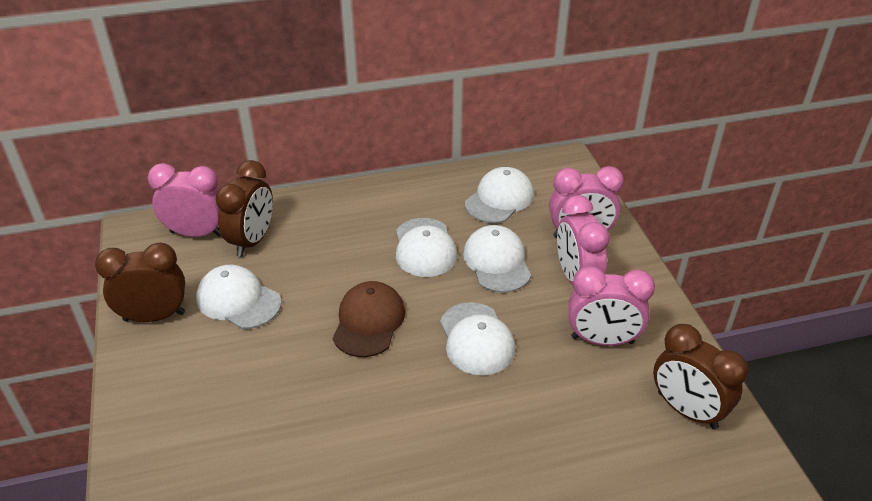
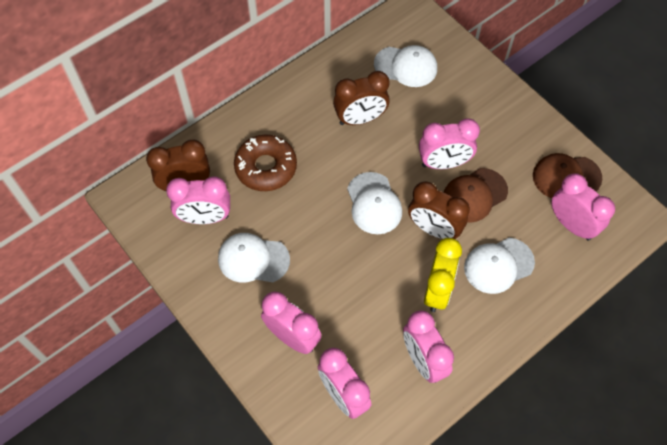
brown cap: [333,281,405,357] = 1 -> [443,168,508,222] [533,153,602,198] = 2
brown donut: none = 0 -> [234,134,297,191] = 1
pink clock: [148,163,221,237] [549,166,624,238] [557,195,610,285] [569,266,655,346] = 4 -> [166,176,230,224] [261,292,322,354] [318,348,371,419] [403,310,454,383] [419,119,480,169] [552,173,615,241] = 6
white cap: [196,265,281,329] [396,218,458,277] [440,302,515,375] [463,225,531,293] [465,167,534,223] = 5 -> [218,233,290,283] [347,172,402,234] [374,45,437,87] [464,238,535,294] = 4
yellow clock: none = 0 -> [424,238,462,312] = 1

